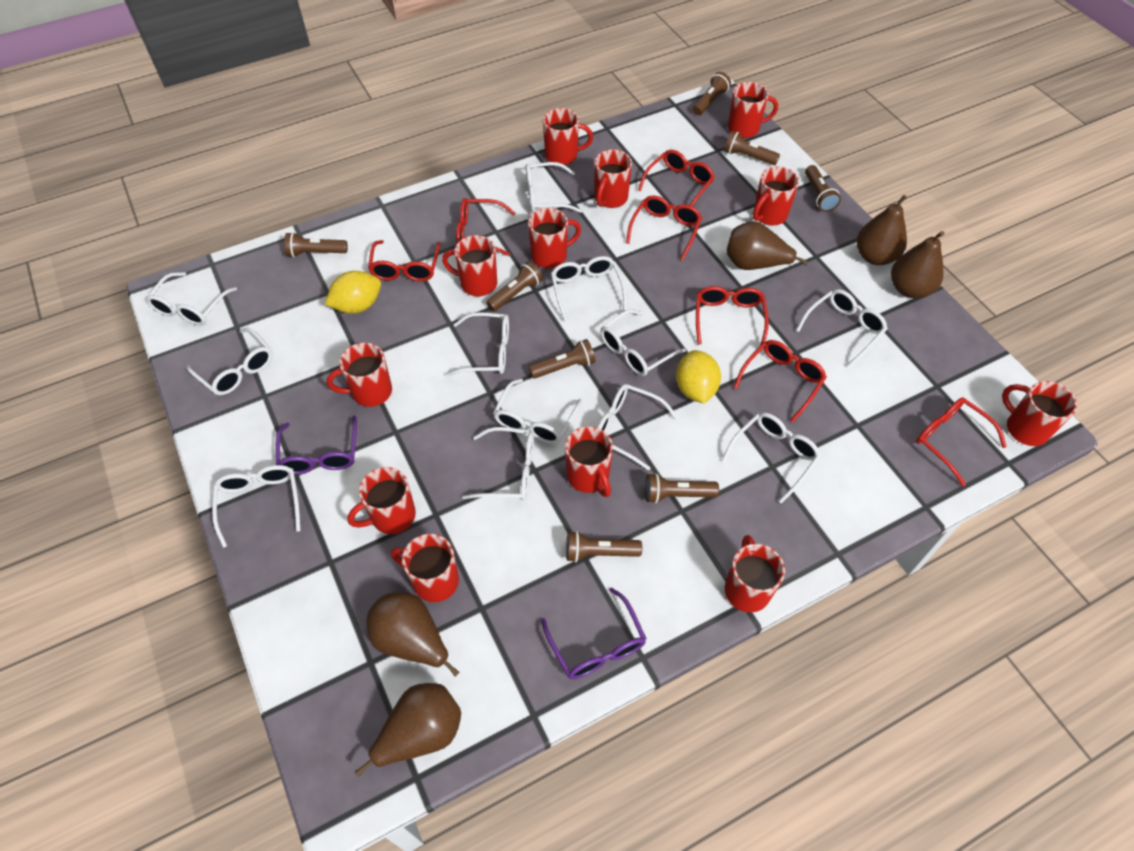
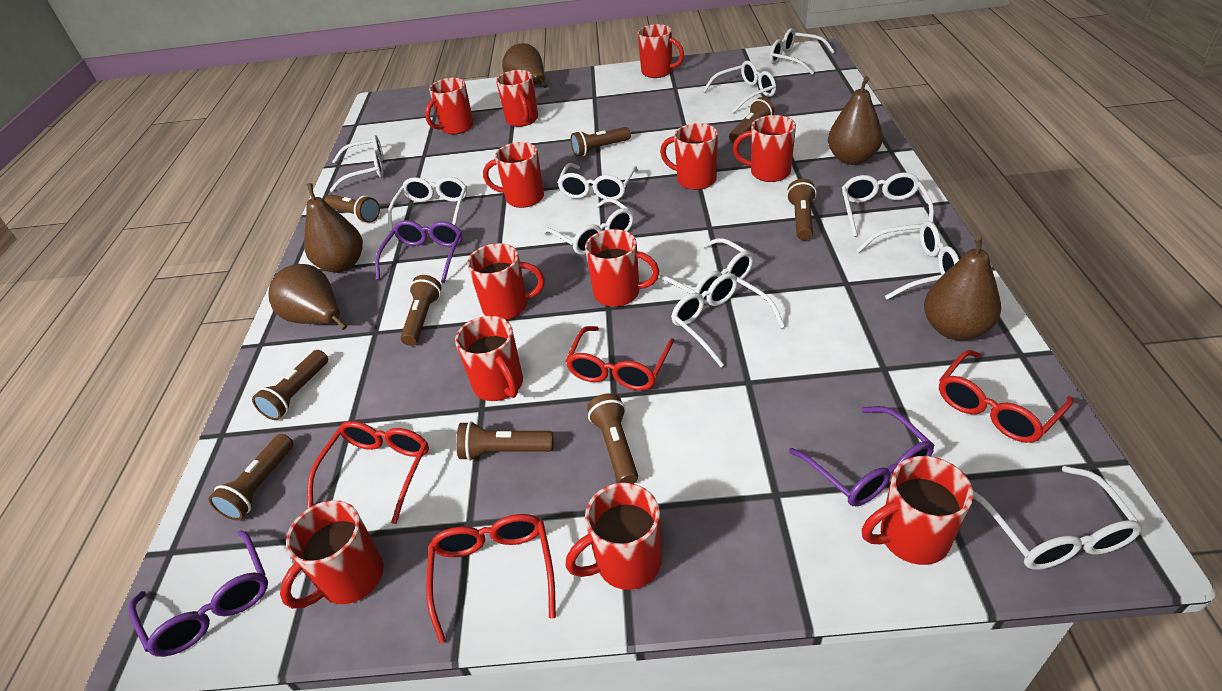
brown flashlight: [284,232,348,257] [486,261,543,311] [529,339,596,379] [566,531,642,563] [645,473,719,503] [693,72,731,115] [724,131,780,165] [805,165,841,212] = 8 -> [209,434,294,520] [252,350,328,420] [325,195,380,223] [400,275,441,346] [456,421,553,461] [571,127,631,157] [587,393,638,484] [729,97,774,143] [787,179,817,240] = 9
purple glasses: [276,415,357,474] [541,587,646,679] = 2 -> [129,530,268,657] [375,220,463,283] [789,406,934,506] = 3
red glasses: [368,240,440,281] [456,198,515,256] [626,196,702,261] [638,150,715,206] [696,286,769,346] [733,340,827,423] [916,397,1007,486] = 7 -> [307,421,429,524] [426,514,556,644] [566,326,675,391] [939,350,1074,443] = 4
white glasses: [146,272,237,325] [187,328,273,395] [212,465,300,548] [445,312,509,376] [462,427,534,500] [493,379,582,444] [526,162,582,213] [551,256,627,322] [597,384,678,471] [600,309,686,376] [722,412,821,504] [796,289,888,368] = 12 -> [330,135,384,192] [388,177,467,232] [543,198,634,255] [557,163,638,200] [657,238,754,304] [671,273,785,367] [703,61,776,113] [770,28,835,74] [842,172,934,237] [857,221,959,300] [973,466,1143,570] = 11
yellow lemon: [325,271,381,314] [676,350,721,404] = 2 -> none = 0

